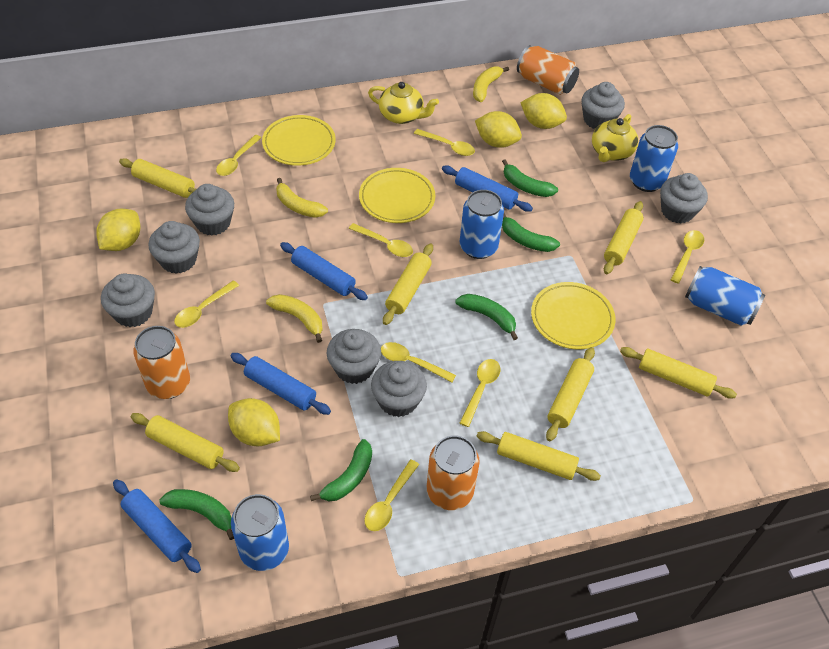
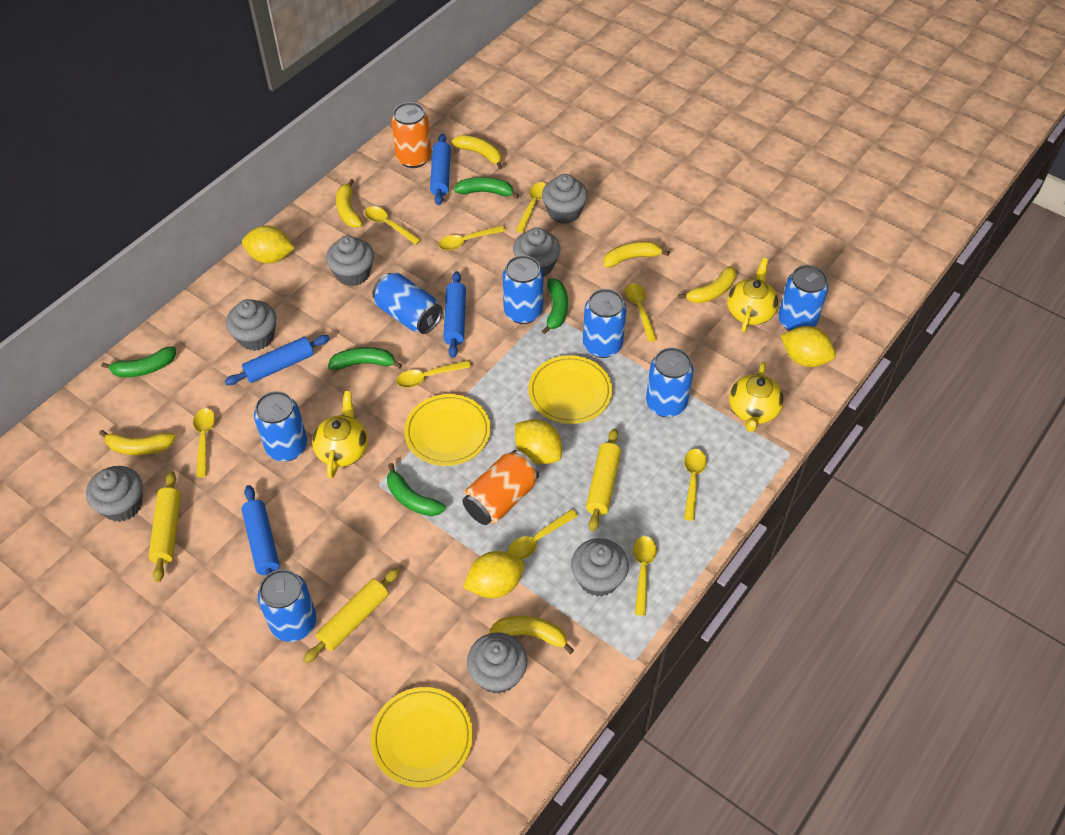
blue can: [231,494,289,571] [460,190,504,259] [630,125,678,192] [685,266,765,326] = 4 -> [254,391,307,461] [258,569,317,642] [372,273,443,334] [503,255,543,324] [583,289,626,358] [646,348,694,417] [778,265,828,331] = 7
orange can: [133,326,190,399] [427,435,480,510] [517,45,579,95] = 3 -> [391,102,431,168] [462,450,539,525] = 2
yellow banana: [266,294,323,343] [276,178,328,218] [473,67,509,102] = 3 -> [99,430,176,455] [336,179,363,228] [452,135,503,169] [489,616,574,654] [604,242,670,268] [678,266,736,303] = 6
yellow rolling pin: [119,158,196,198] [131,413,240,472] [383,243,433,325] [476,431,601,481] [546,347,595,441] [604,201,643,274] [620,347,737,399] = 7 -> [148,472,181,582] [303,568,400,663] [586,429,621,531] = 3
yellow spoon: [174,280,239,328] [216,135,261,176] [349,223,413,257] [364,460,419,531] [381,342,456,382] [414,129,475,156] [460,359,500,427] [671,230,704,284] = 8 -> [193,408,215,477] [365,206,421,245] [396,360,471,388] [438,225,505,250] [508,509,578,559] [516,182,546,232] [625,283,657,342] [633,536,657,616] [684,449,707,521] = 9
yellow teapot: [368,82,439,124] [592,114,638,162] = 2 -> [312,391,368,478] [727,258,779,332] [729,362,784,432] = 3

